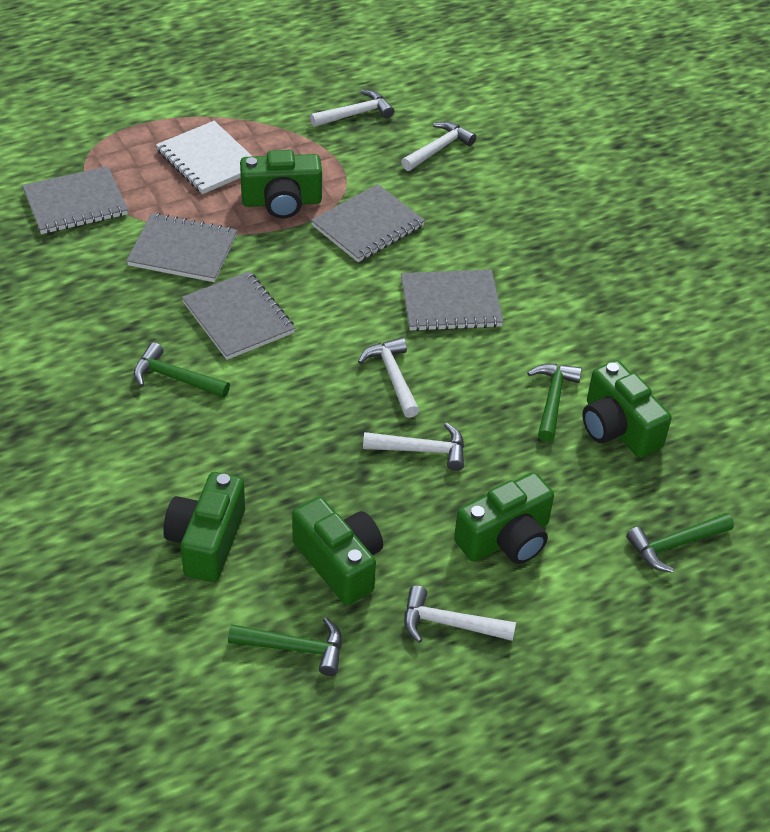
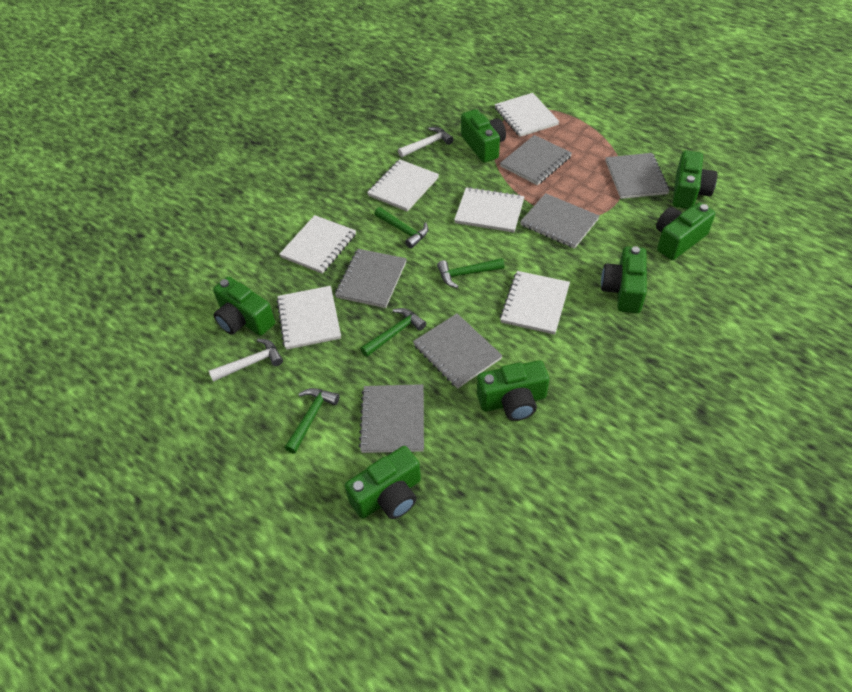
green camera: [163,472,245,582] [240,150,322,218] [292,497,383,605] [454,472,554,564] [582,360,672,458] = 5 -> [213,277,275,336] [345,446,421,519] [461,109,506,163] [477,360,549,421] [601,246,647,313] [656,203,715,260] [673,150,717,209] = 7
grey notebook: [22,166,128,234] [126,213,237,282] [182,271,295,360] [311,184,425,262] [401,269,503,331] = 5 -> [335,249,407,308] [359,384,424,453] [413,314,503,389] [500,135,572,185] [520,193,599,249] [606,153,669,199] = 6
white hammer: [310,90,394,127] [358,337,420,418] [363,423,464,471] [401,121,476,171] [404,585,516,643] = 5 -> [209,338,283,382] [398,127,453,157] = 2
white notebook: [156,121,253,194] = 1 -> [277,286,341,350] [279,215,356,274] [367,159,439,212] [454,187,525,232] [495,93,559,137] [500,271,570,335] = 6

